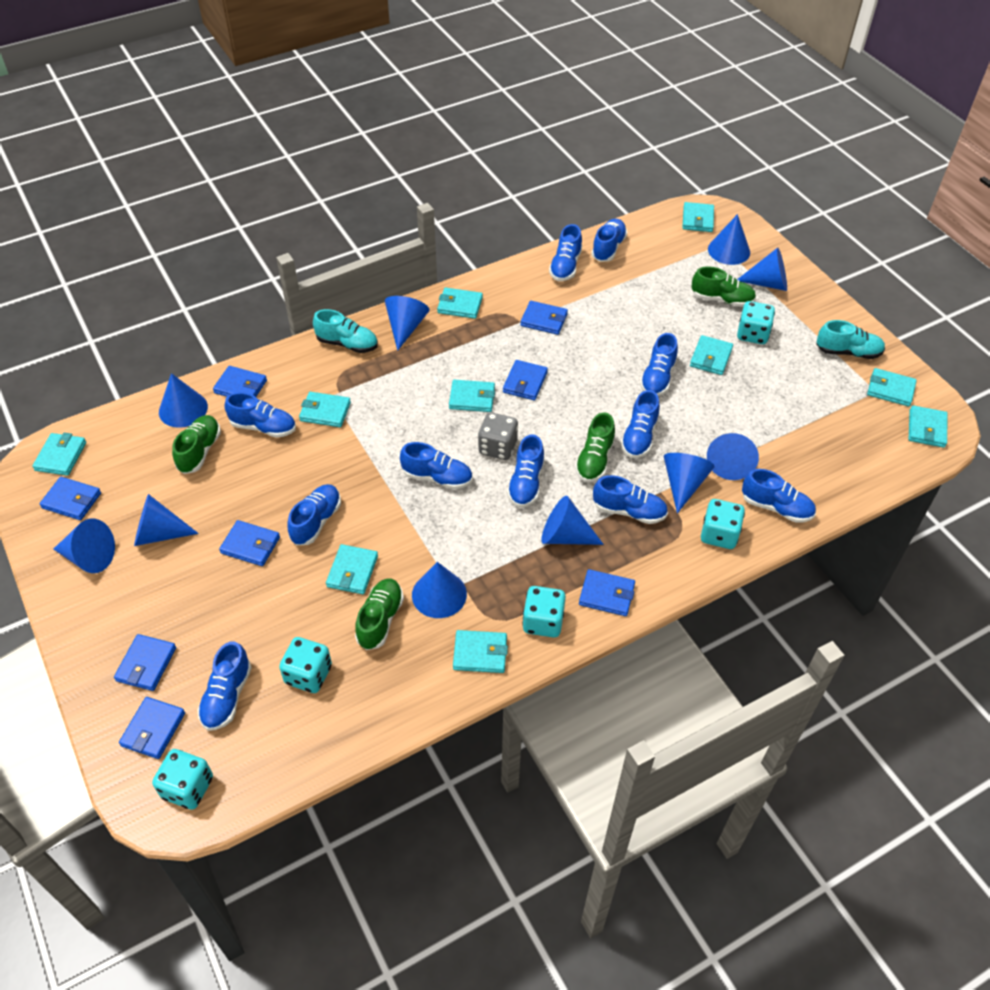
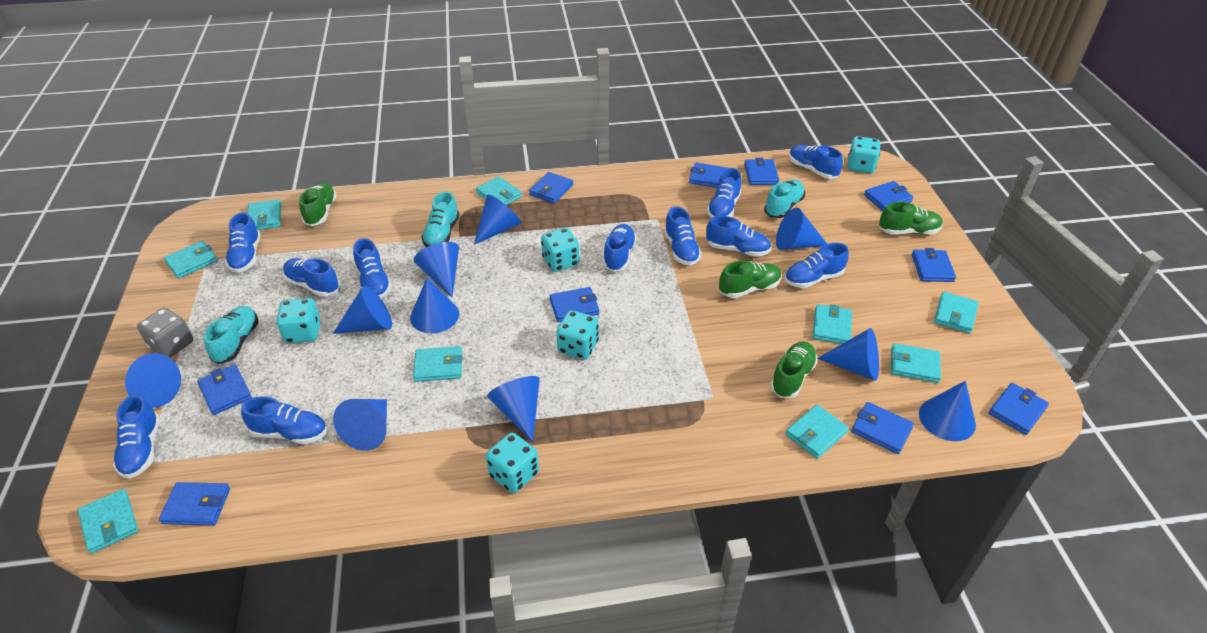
blue wallet: [40,477,101,520] [114,634,176,691] [119,697,185,759] [213,366,267,397] [219,520,280,566] [503,360,548,401] [520,301,568,335] [579,569,635,616] = 8 -> [159,482,230,526] [197,365,252,415] [529,172,573,204] [550,287,599,322] [689,163,728,188] [744,158,779,185] [851,402,914,454] [864,181,913,211] [912,248,956,282] [989,383,1049,435] = 10
turquoise shoe: [313,309,378,353] [817,320,885,359] = 2 -> [204,306,258,364] [421,191,459,247] [764,180,805,218] = 3
turquoise wallet: [32,433,86,476] [299,392,351,427] [326,544,378,594] [437,288,483,319] [449,380,495,412] [453,630,508,673] [682,202,714,232] [690,335,733,375] [867,368,917,407] [909,405,947,448] = 10 -> [78,489,138,554] [164,241,218,278] [247,200,282,230] [413,346,462,382] [476,176,522,205] [785,405,849,459] [813,304,852,344] [891,343,941,383] [934,292,979,334] = 9

